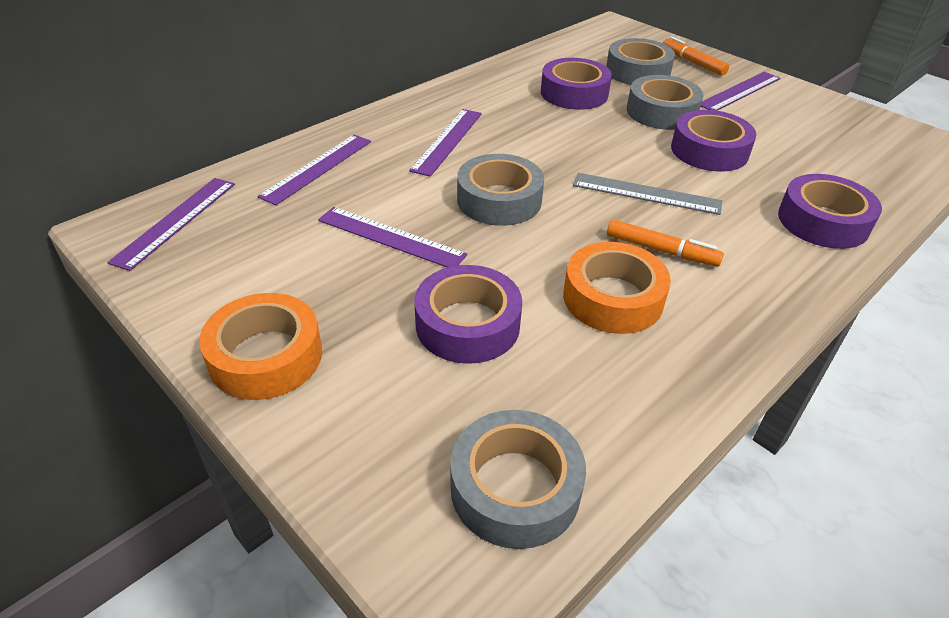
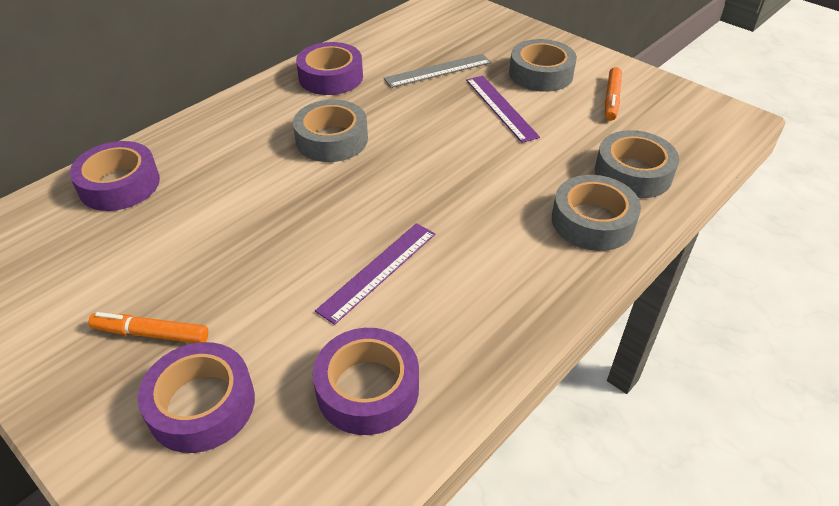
orange tape: [199,293,322,400] [563,242,671,334] = 2 -> none = 0
purple ruler: [107,178,235,271] [257,135,371,205] [318,207,467,268] [409,109,482,177] [701,72,780,111] = 5 -> [315,223,435,325] [466,76,540,143] = 2

